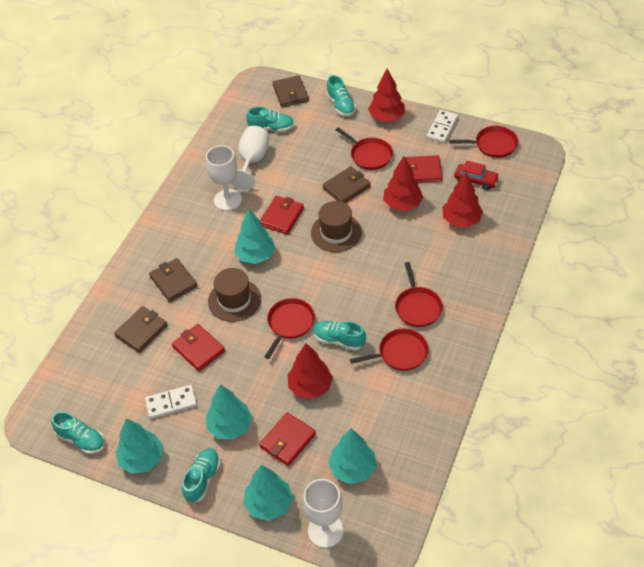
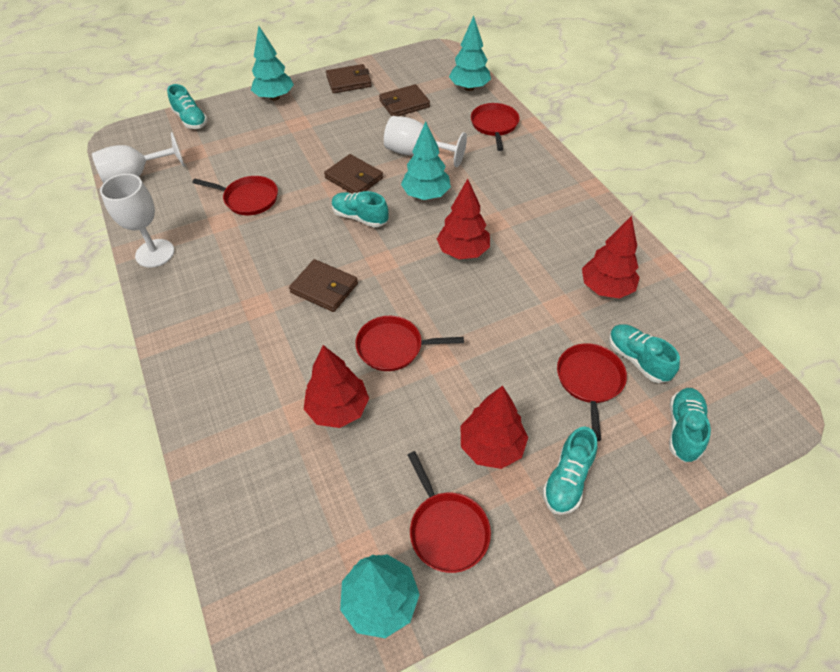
brown hat: [208,268,261,322] [311,201,362,252] = 2 -> none = 0
red car: [454,161,500,190] = 1 -> none = 0
red wallet: [172,324,225,371] [259,412,316,466] [260,196,304,235] [402,155,442,183] = 4 -> none = 0
turquoise tree: [116,418,163,474] [206,384,252,439] [234,209,276,264] [243,465,293,521] [328,428,377,485] = 5 -> [251,26,294,101] [340,554,420,638] [401,121,451,200] [449,16,491,91] = 4
white domino: [145,385,197,419] [426,110,458,143] = 2 -> none = 0

